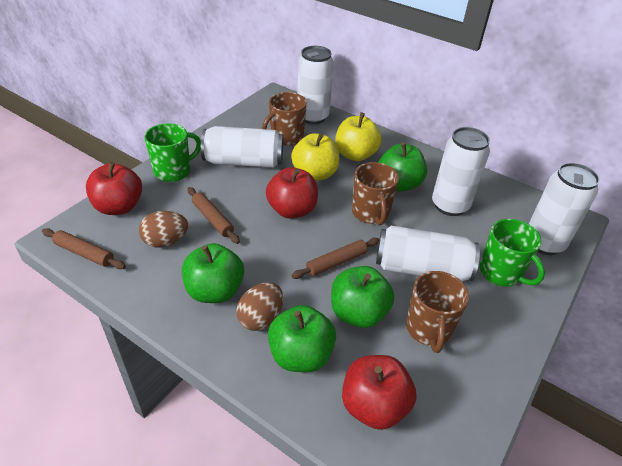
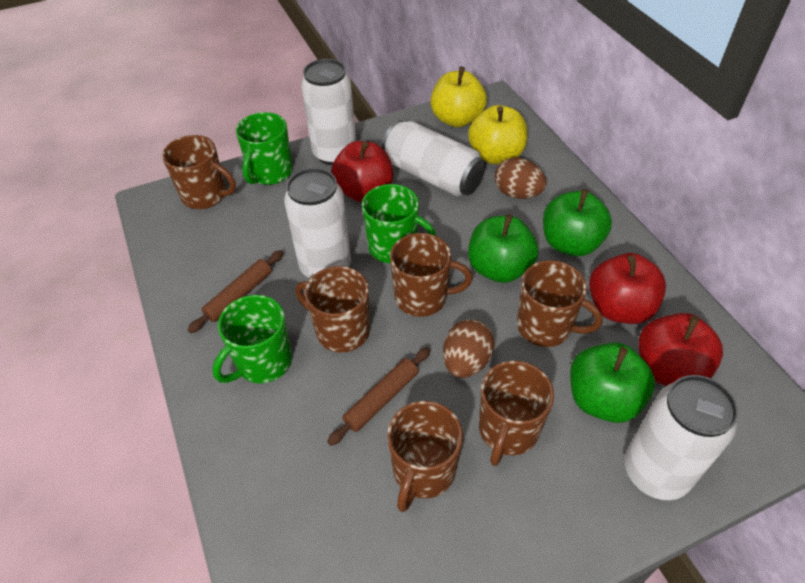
brown mug: [262,92,307,146] [352,162,399,225] [406,271,469,353] = 3 -> [162,135,236,209] [295,266,370,353] [387,401,463,512] [390,233,473,317] [479,361,554,466] [517,260,603,347] = 6
brown rolling pin: [42,228,126,269] [187,187,240,244] [291,238,379,279] = 3 -> [187,250,283,333] [327,347,431,446] = 2
green apple: [182,243,244,303] [268,305,336,372] [331,266,394,328] [378,142,427,192] = 4 -> [468,214,538,283] [543,189,612,256] [570,342,655,423] = 3
green mug: [144,123,201,182] [479,219,545,287] = 2 -> [212,295,292,383] [236,112,293,185] [362,184,436,263] = 3
white can: [201,126,283,168] [297,46,334,124] [376,225,480,281] [432,127,490,216] [529,163,600,255] = 5 -> [284,168,351,278] [301,59,356,165] [382,120,486,196] [625,375,739,500] = 4

